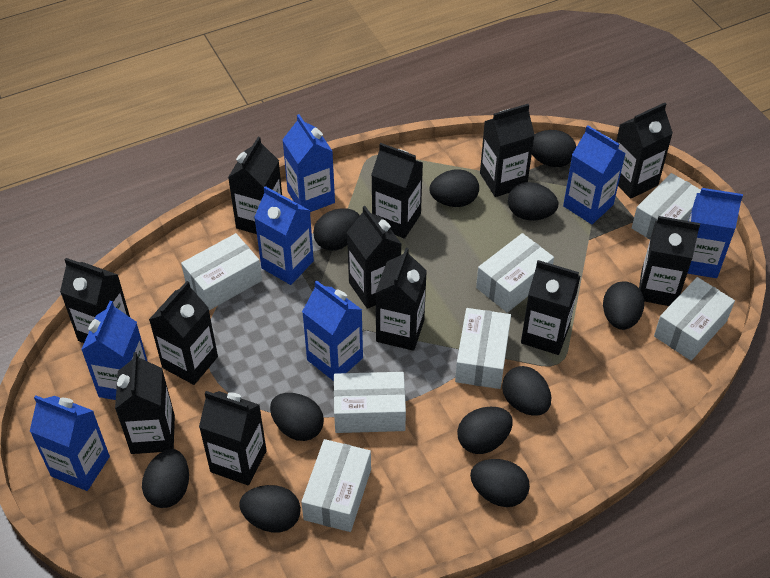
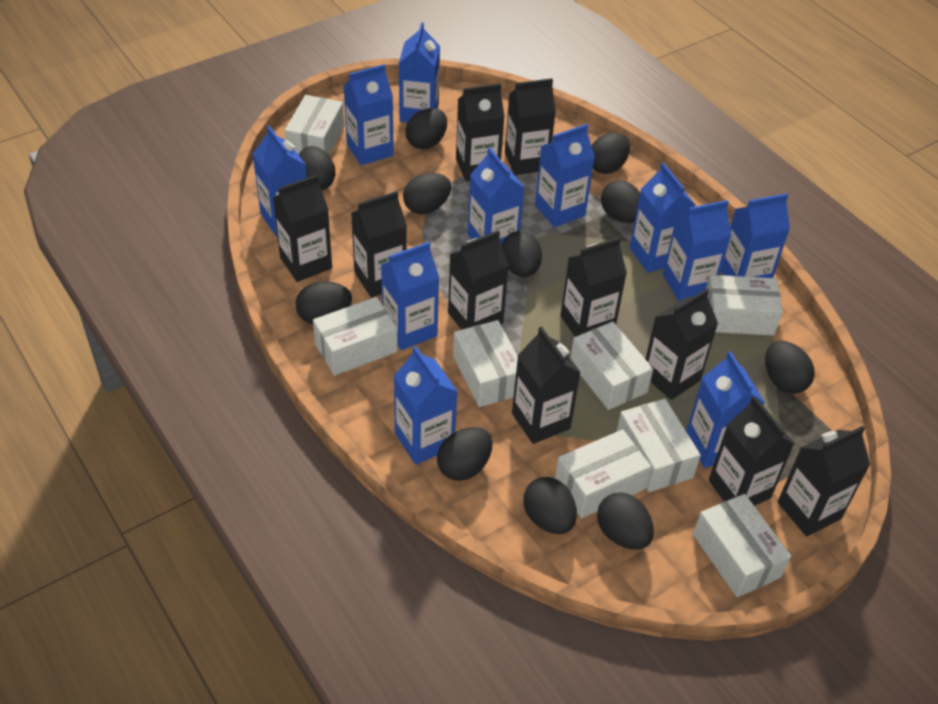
black carton: [60,258,130,343] [115,352,175,454] [149,281,218,385] [199,391,267,485] [228,137,282,234] [347,206,401,309] [371,143,423,239] [375,248,427,351] [480,104,535,197] [521,260,580,355] [616,103,673,199] [639,216,700,306] = 12 -> [273,175,332,282] [351,191,407,298] [448,230,509,330] [456,83,505,181] [505,78,556,175] [512,326,581,444] [560,237,627,337] [646,289,718,400] [709,396,794,506] [778,426,870,536] = 10
blue carton: [29,395,110,491] [81,301,147,400] [254,186,314,285] [282,114,335,212] [302,280,363,381] [563,125,626,224] [687,188,743,278] = 7 -> [253,126,307,236] [343,64,394,165] [381,242,439,350] [394,346,458,465] [399,22,440,123] [467,148,525,244] [535,124,595,227] [629,163,695,273] [663,200,731,302] [686,351,765,468] [721,193,790,278] = 11
white box: [181,233,262,310] [301,439,371,532] [334,372,406,433] [455,308,511,389] [476,233,554,313] [632,173,701,240] [654,277,735,360] = 7 -> [285,95,344,155] [313,297,398,376] [453,320,518,407] [555,429,651,518] [571,322,653,410] [616,399,701,492] [693,494,791,597] [706,275,783,336] = 8

